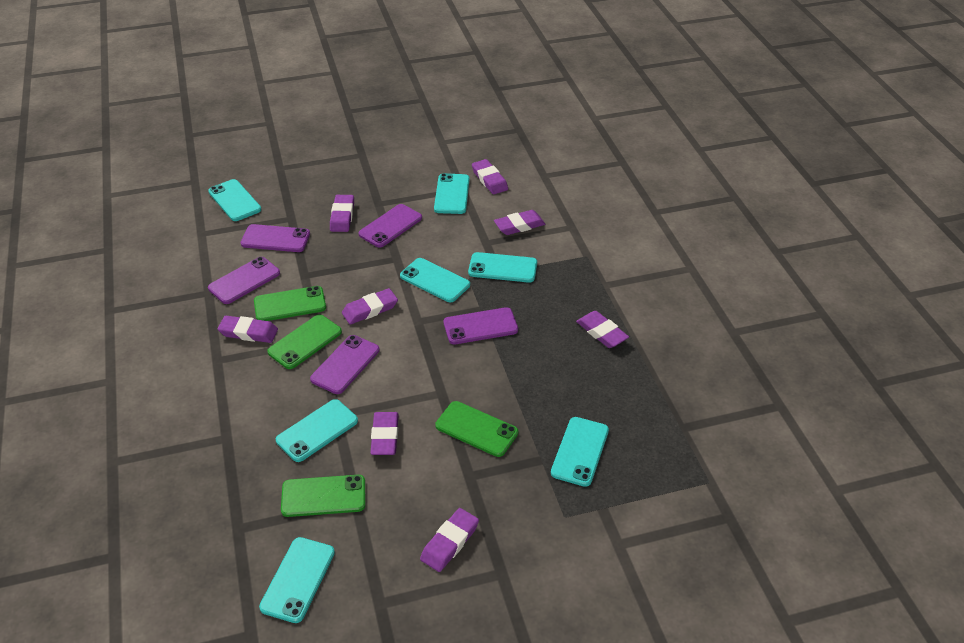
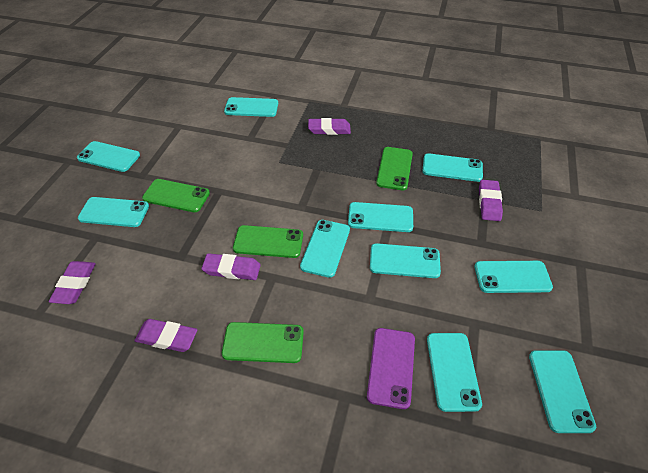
purple eraser: [218,316,278,343] [330,195,354,232] [342,288,398,325] [370,412,399,455] [420,508,479,572] [472,159,508,194] [494,210,545,235] [576,311,629,348] = 8 -> [49,261,96,304] [135,319,197,352] [201,253,261,280] [308,118,351,135] [479,180,503,221] = 5
purple phone: [208,257,280,304] [241,224,310,252] [310,335,380,394] [359,204,422,248] [444,307,518,344] = 5 -> [367,328,415,409] = 1
turquoise phone: [208,179,261,221] [259,537,335,623] [276,399,358,462] [400,258,470,302] [434,173,470,214] [468,252,537,283] [551,417,609,487] = 7 -> [77,141,140,172] [78,197,149,227] [224,97,278,117] [300,220,350,278] [348,202,413,232] [370,243,441,278] [422,153,483,182] [427,333,482,412] [474,261,553,293] [529,350,596,433] = 10

